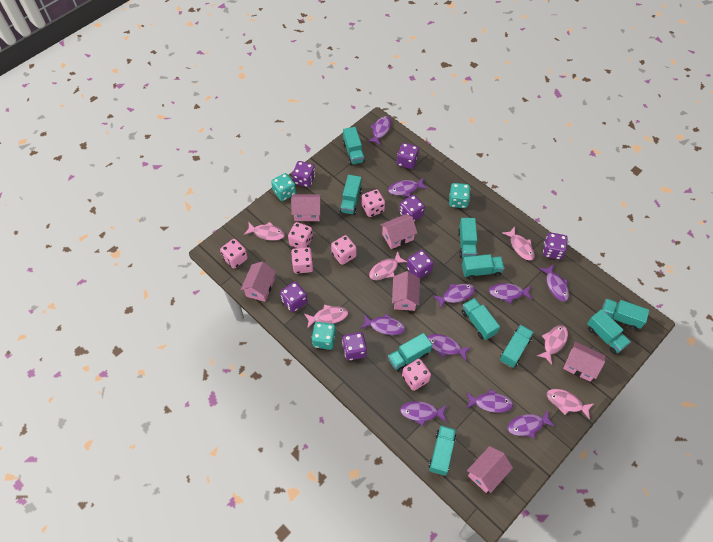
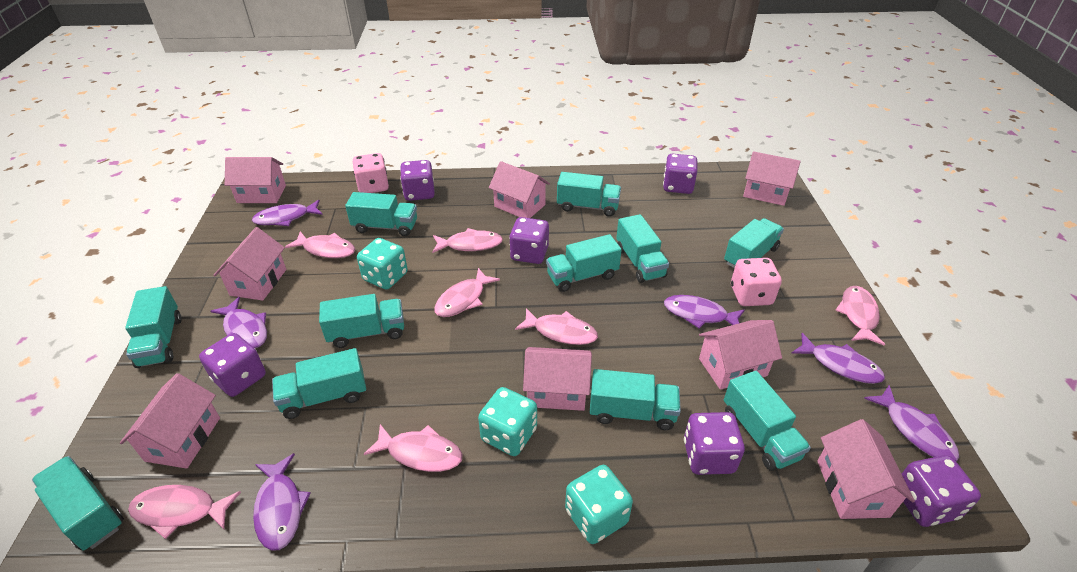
pink dice: [220,239,248,269] [288,222,313,248] [291,247,313,274] [331,235,357,265] [362,189,385,217] [402,359,431,391] = 6 -> [353,153,389,193] [731,258,782,306] = 2
pink fish: [244,222,285,241] [305,305,348,329] [369,251,407,280] [503,227,535,261] [537,325,568,364] [547,389,594,420] = 6 -> [128,485,241,539] [285,231,355,258] [364,424,463,472] [432,228,503,253] [434,268,500,317] [515,308,598,345] [836,286,885,346] = 7
pink house: [241,262,276,302] [291,194,321,221] [380,214,417,249] [392,271,420,311] [467,446,513,493] [563,342,605,382] = 6 -> [120,373,220,469] [213,227,286,301] [225,157,286,203] [489,161,550,218] [523,347,592,411] [699,320,782,390] [743,151,801,206] [817,419,915,519] = 8
purple dice: [280,282,308,312] [292,161,315,187] [342,332,367,361] [397,143,419,169] [399,195,425,221] [407,250,433,279] [543,233,568,260] = 7 -> [199,333,266,397] [400,160,435,201] [509,217,549,264] [663,154,697,194] [684,412,745,475] [902,455,981,527] = 6
purple fish: [361,313,405,335] [368,116,391,145] [388,178,427,197] [400,401,447,426] [427,334,471,361] [433,284,475,309] [466,389,513,413] [489,283,532,304] [507,410,555,438] [539,264,569,301] = 10 -> [210,297,267,348] [252,200,323,226] [253,453,311,551] [664,295,745,329] [791,333,885,384] [864,385,959,462] = 6
turquoise truck: [340,175,362,215] [343,127,365,165] [388,333,432,372] [429,425,456,476] [458,218,477,258] [462,254,504,279] [462,298,500,340] [500,325,534,368] [587,309,631,354] [602,299,649,330] = 10 -> [32,456,124,551] [125,286,181,368] [272,348,366,419] [319,294,404,348] [345,192,417,236] [546,234,622,292] [557,172,621,217] [590,369,681,430] [616,214,669,283] [724,218,784,268] [724,371,811,471] = 11

